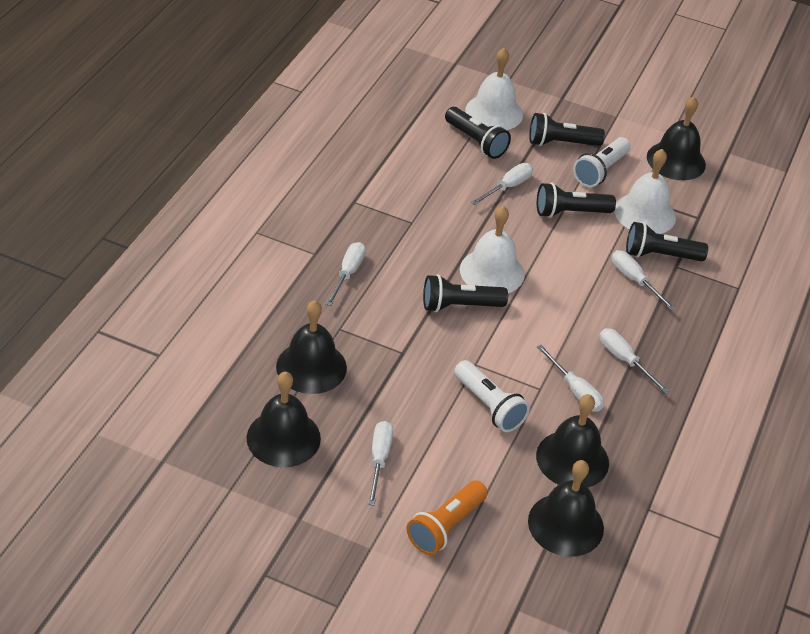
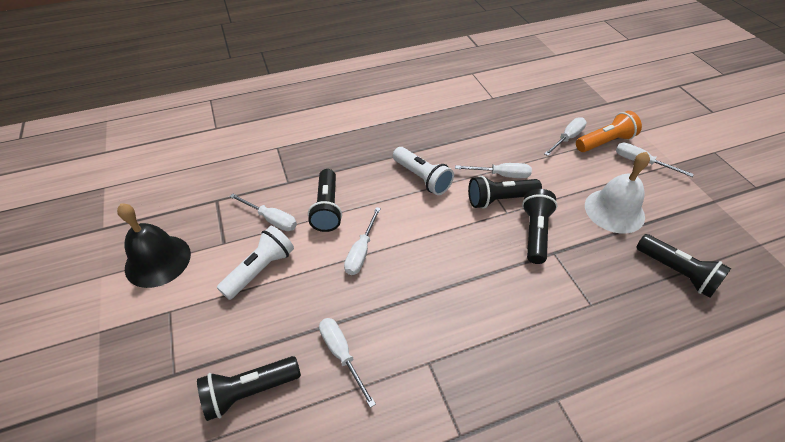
black bell: [247,371,321,467] [276,300,347,394] [528,460,604,557] [536,394,609,487] [647,96,706,180] = 5 -> [117,203,191,288] = 1
white bell: [460,206,525,293] [465,48,523,130] [615,149,676,234] = 3 -> [585,152,650,234] = 1

